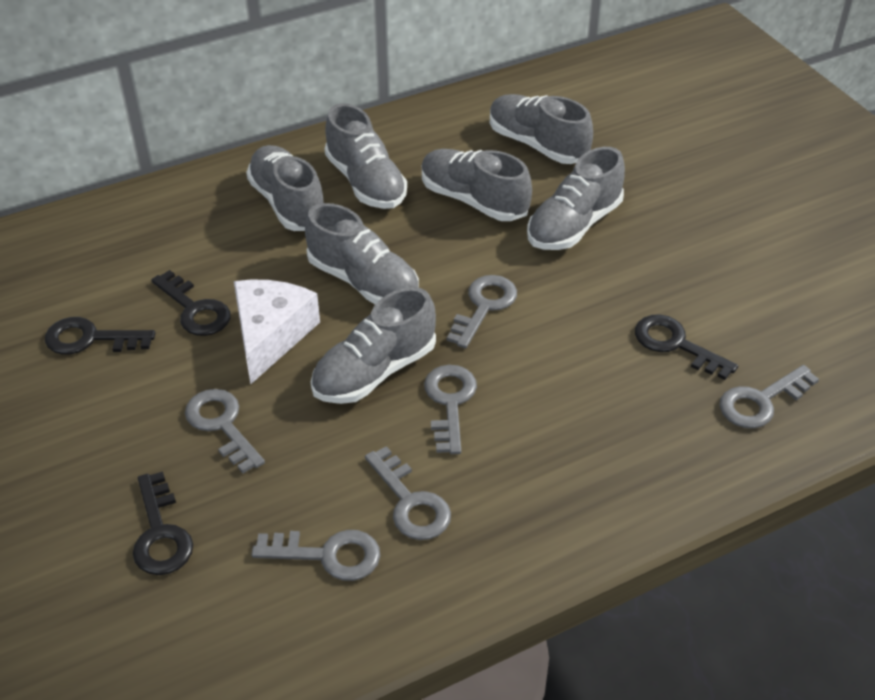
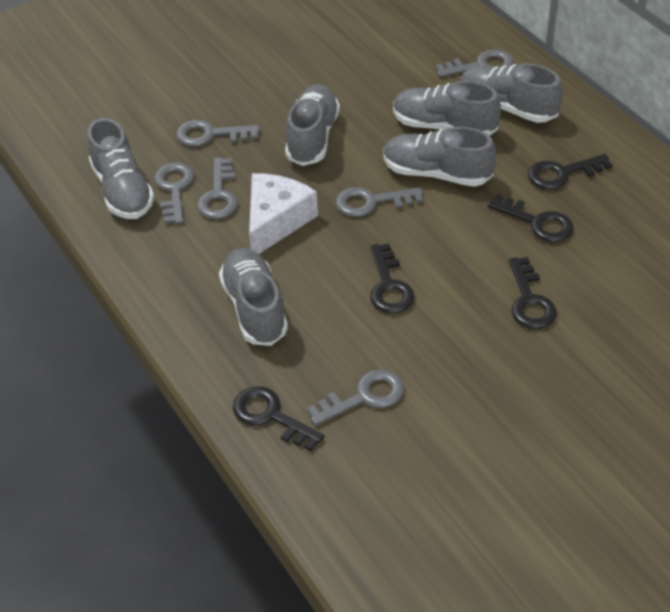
black key: [45,317,155,355] [133,472,193,575] [151,270,230,336] [635,314,738,380] = 4 -> [233,386,325,451] [370,244,415,314] [487,194,574,242] [509,257,557,329] [528,154,612,190] = 5
grey shoe: [246,145,323,231] [305,203,419,305] [311,287,436,404] [325,103,407,209] [422,149,532,221] [490,94,593,164] [527,147,625,250] = 7 -> [87,118,154,219] [219,248,288,346] [285,84,340,166] [383,127,496,187] [393,81,501,136] [460,63,563,123] = 6

